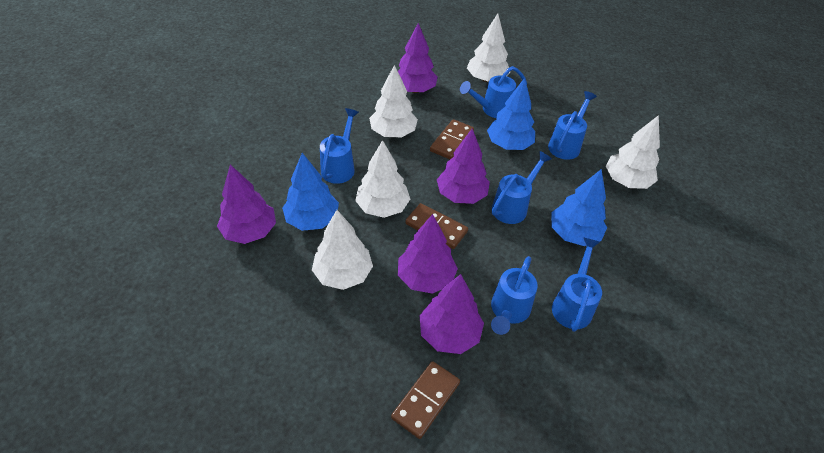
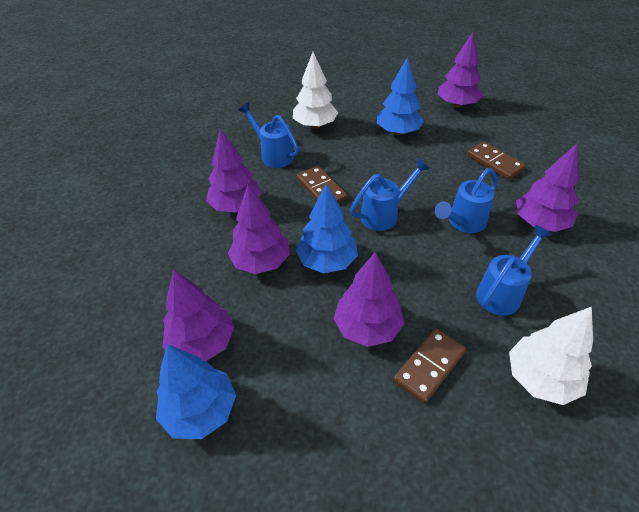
blue watering can: [320,108,359,184] [460,66,527,118] [491,256,538,335] [492,151,552,224] [548,91,597,160] [552,237,602,332] = 6 -> [238,102,299,168] [350,159,430,231] [435,168,498,233] [476,225,553,316] = 4
purple tree: [217,165,276,244] [398,23,438,93] [398,214,458,294] [420,274,484,354] [437,129,490,204] = 5 -> [163,269,235,361] [206,129,262,213] [228,185,290,274] [333,252,404,347] [438,32,483,108] [516,144,579,232] = 6
white tree: [312,210,373,290] [355,140,410,218] [369,65,418,137] [467,14,510,82] [606,115,660,189] = 5 -> [293,52,338,129] [509,307,593,405] = 2

